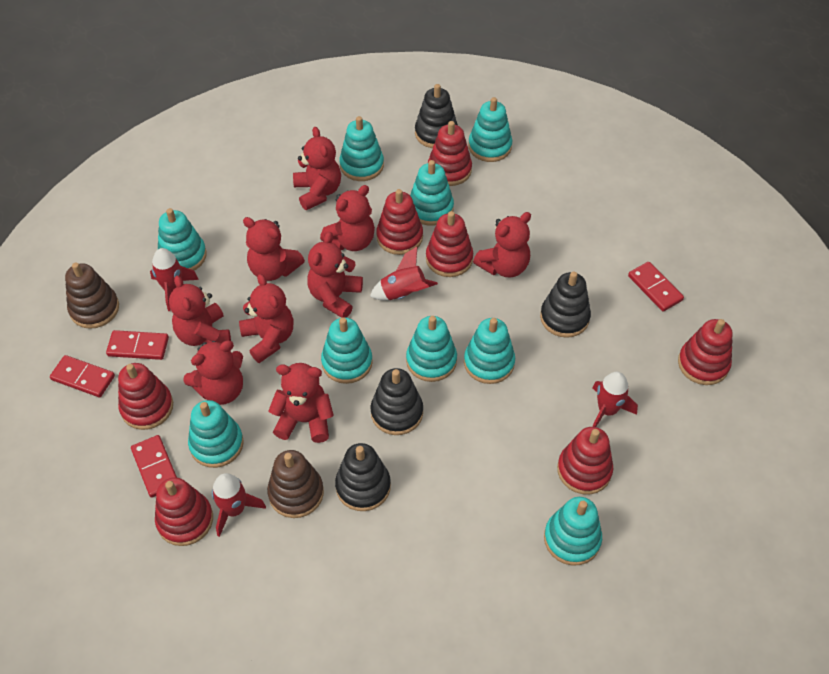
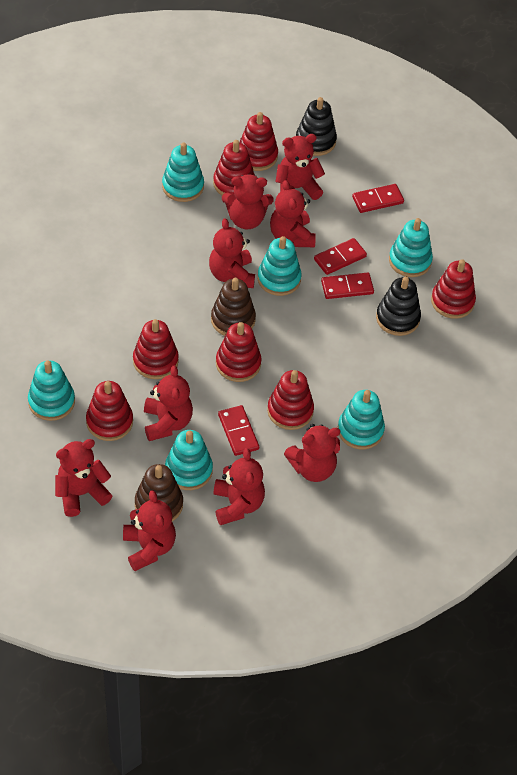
black stacking toy: [335,443,391,511] [371,368,423,435] [415,84,458,148] [540,271,591,338] = 4 -> [296,97,337,156] [376,276,421,336] = 2
red rocket: [150,248,199,311] [212,473,266,537] [370,247,438,300] [592,372,638,427] = 4 -> none = 0
turquoise stacking toy: [158,208,207,270] [188,400,244,468] [321,317,373,384] [339,116,384,181] [406,316,457,382] [410,160,454,226] [464,318,515,384] [468,97,512,162] [544,497,602,566] = 9 -> [28,360,75,421] [162,143,204,202] [165,430,213,490] [258,236,302,296] [338,390,385,449] [389,218,433,277] = 6

